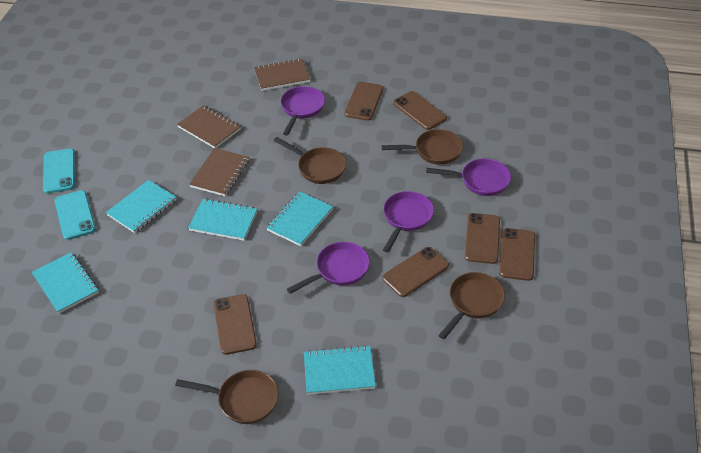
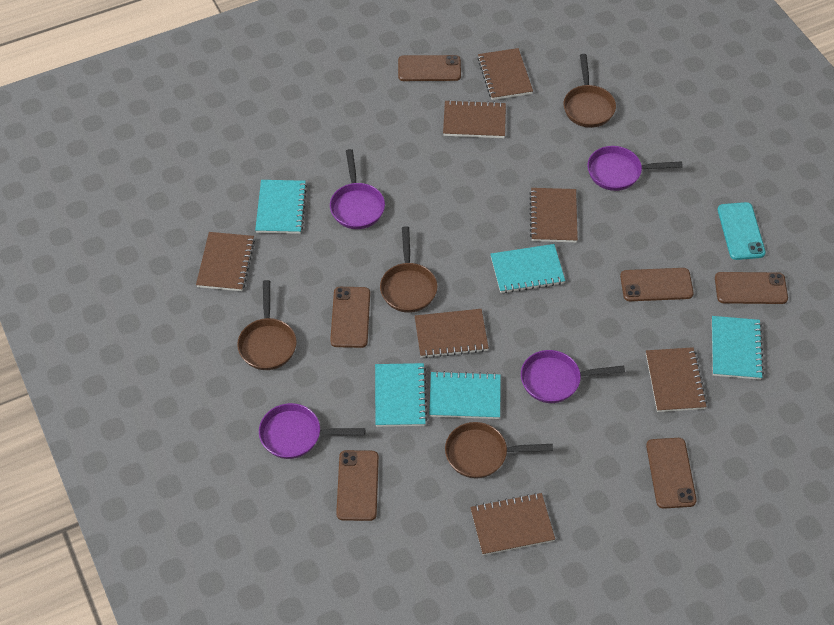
brown notebook: [177,105,241,148] [189,148,249,196] [254,58,310,91] = 3 -> [196,232,255,291] [415,309,489,358] [443,100,506,138] [470,493,555,555] [478,48,533,100] [529,188,578,242] [646,347,707,412] = 7
turquoise phone: [43,149,75,193] [54,190,96,240] = 2 -> [718,202,766,260] = 1

